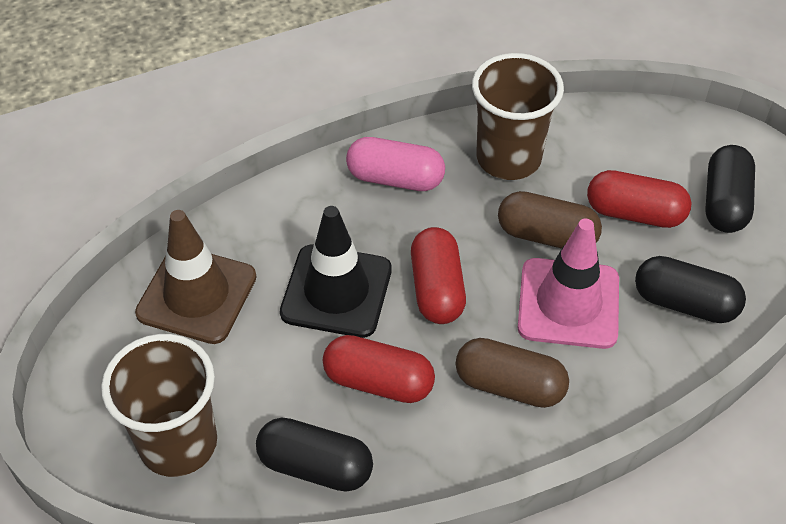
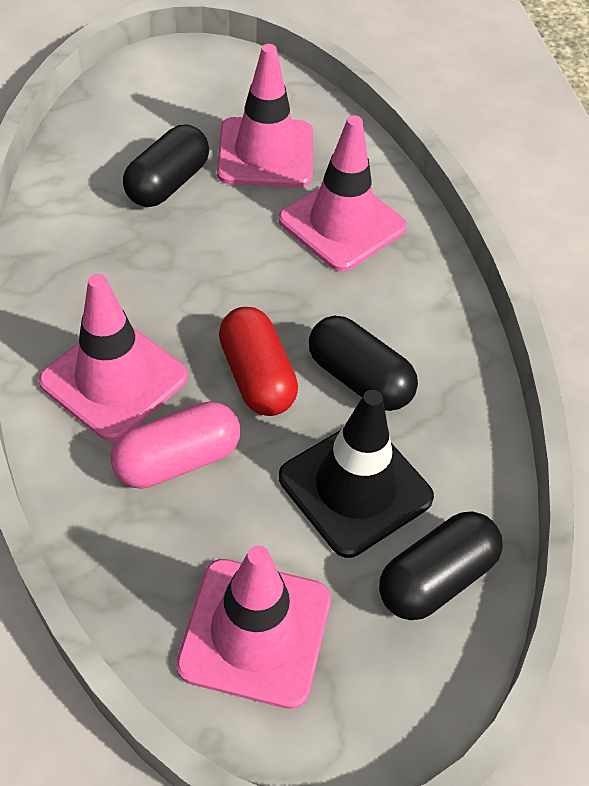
brown capsule: [455,338,569,408] [498,191,602,249] = 2 -> none = 0
brown cup: [101,334,217,477] [472,53,564,180] = 2 -> none = 0
brown traffic cone: [135,210,257,344] = 1 -> none = 0
pink traffic cone: [518,219,619,349] = 1 -> [39,274,188,441] [176,545,331,709] [217,44,313,188] [278,115,407,271] = 4
red capsule: [323,335,435,403] [411,227,466,324] [587,170,691,228] = 3 -> [219,307,298,416] = 1

